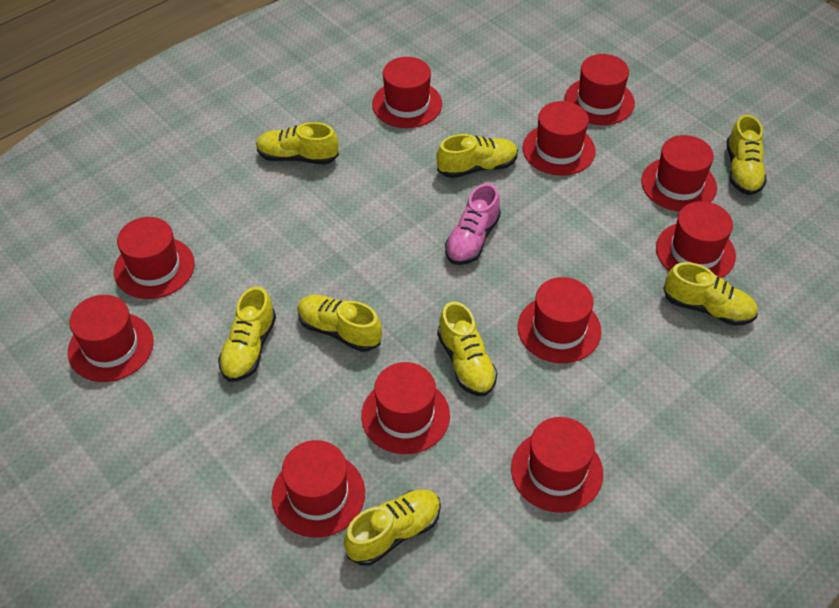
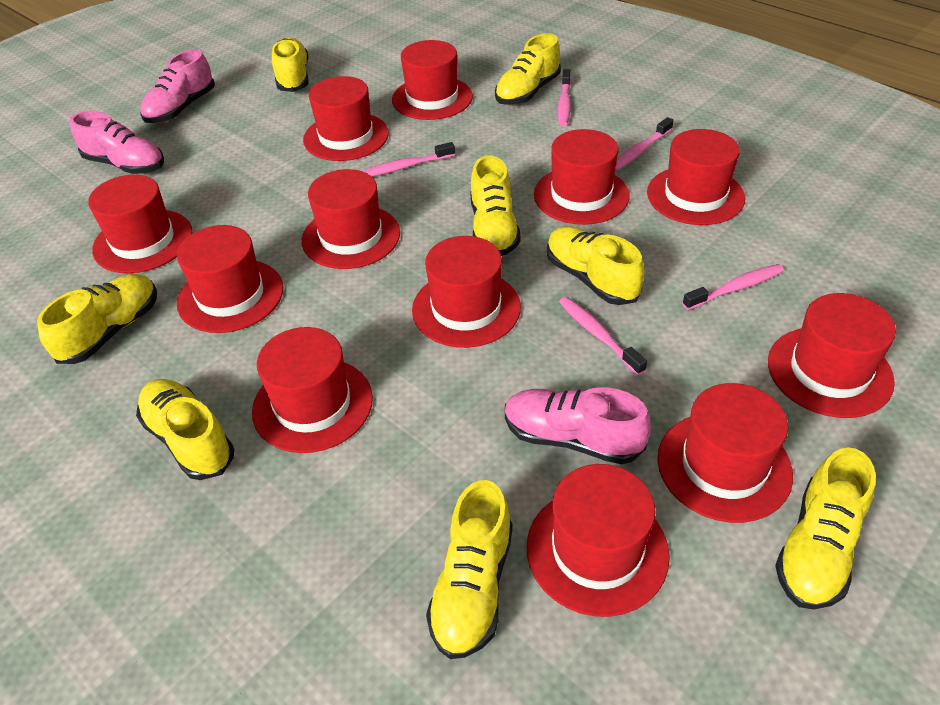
pink shoe: [445,183,501,265] = 1 -> [70,111,164,174] [140,49,215,123] [505,387,651,464] = 3
pink toothbrush: none = 0 -> [363,142,455,177] [558,69,571,126] [559,297,647,375] [615,117,674,171] [682,264,784,310] = 5
red hat: [68,295,154,382] [114,217,195,299] [272,440,365,538] [361,362,450,454] [372,57,442,128] [511,417,603,513] [518,277,601,363] [523,101,596,176] [564,54,635,125] [641,135,717,212] [656,201,736,278] = 11 -> [88,174,193,273] [177,225,283,333] [252,327,373,453] [302,169,400,269] [303,76,389,161] [392,40,473,120] [412,236,521,348] [527,464,670,617] [534,129,630,225] [647,129,745,225] [657,383,793,523] [768,293,896,418] = 12

